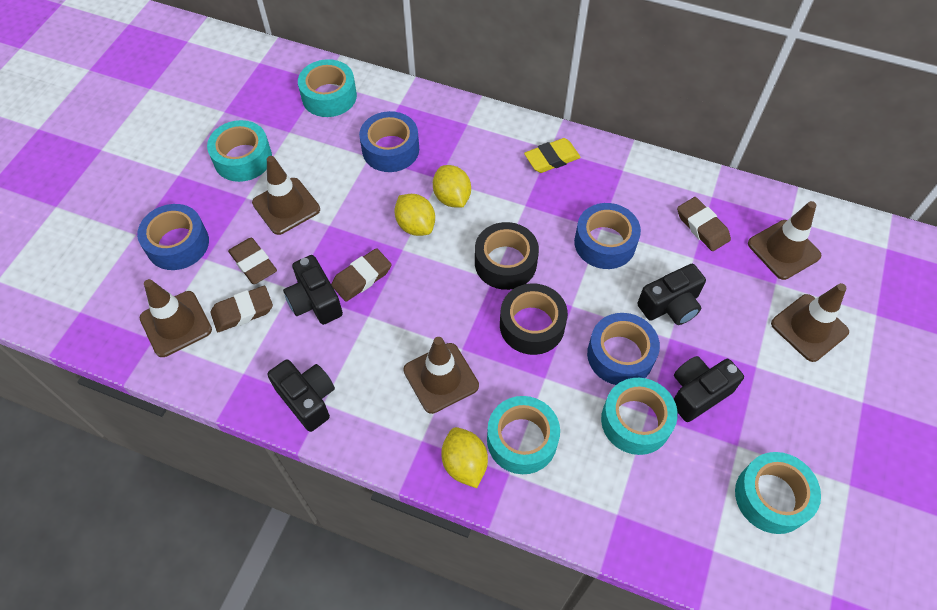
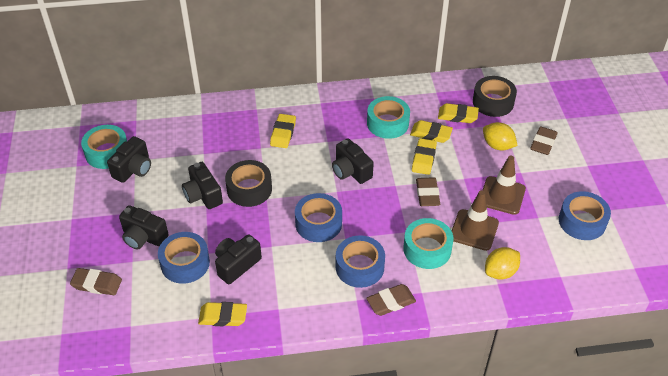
black camera: [268,359,335,432] [283,255,343,325] [637,264,706,325] [674,356,744,422] = 4 -> [107,136,151,183] [119,205,169,250] [182,162,223,209] [215,234,262,284] [332,139,374,184] = 5
brown traffic cone: [140,279,212,357] [252,156,320,235] [404,337,479,414] [748,201,822,280] [771,283,849,362] = 5 -> [451,190,499,251] [483,156,526,215] = 2
turquoise tape: [207,120,272,182] [298,59,357,117] [487,396,560,474] [601,378,678,455] [735,452,821,534] = 5 -> [81,125,127,169] [367,96,410,139] [403,218,454,269] = 3
yellow eraser: [524,138,581,173] = 1 -> [198,302,247,326] [270,114,296,148] [410,120,453,143] [412,138,437,175] [438,103,479,123] = 5
yellow lemon: [394,194,435,236] [433,165,471,207] [441,427,488,488] = 3 -> [483,122,518,150] [485,247,520,280] = 2

